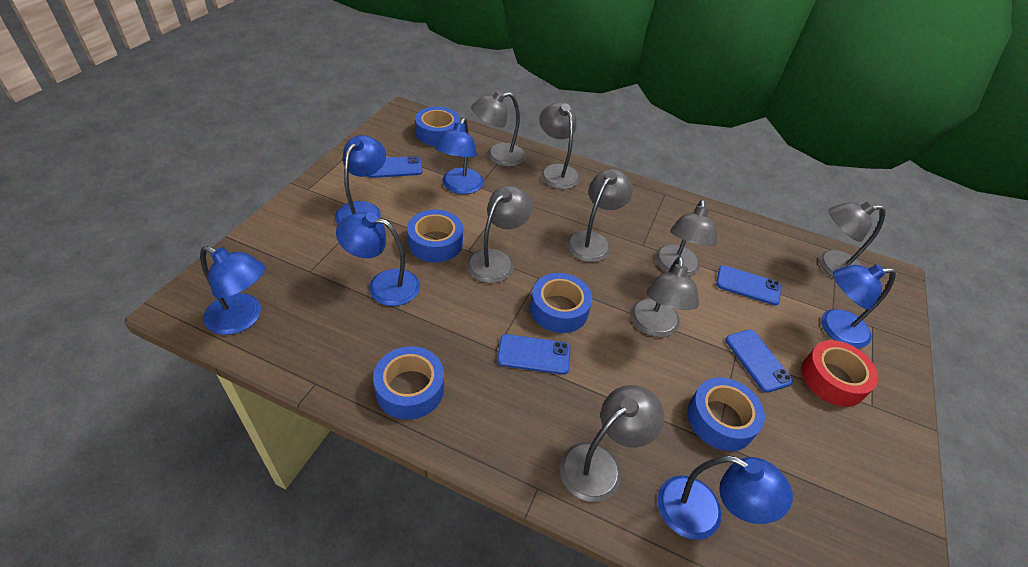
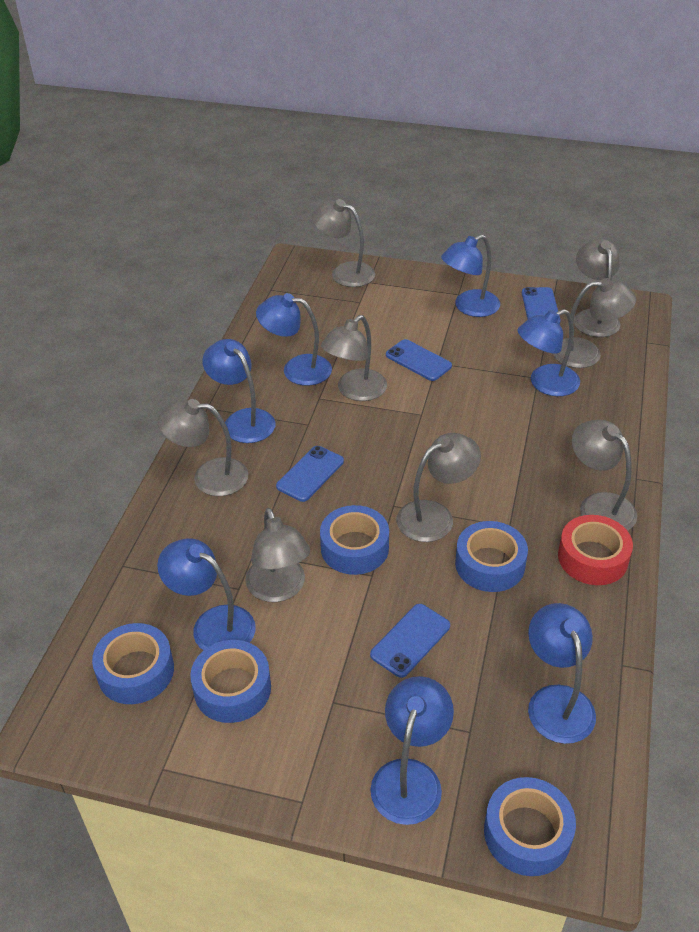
blue lamp: [200,246,265,335] [335,135,386,224] [336,212,420,306] [435,118,483,194] [657,455,793,540] [821,264,896,348] = 6 -> [157,538,256,650] [202,339,275,443] [256,293,332,386] [370,676,454,825] [441,235,500,317] [518,309,580,396] [528,603,596,744] = 7

